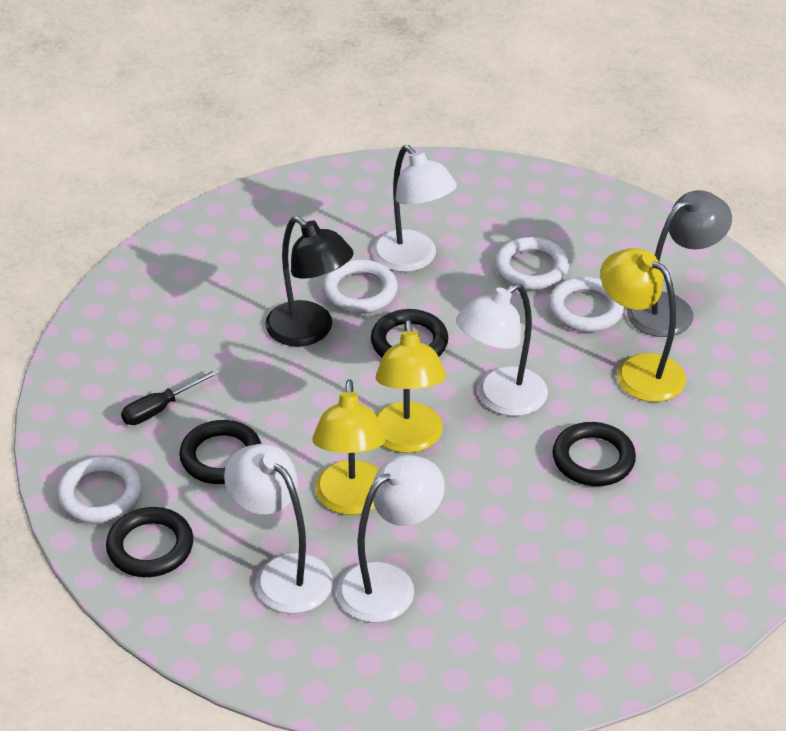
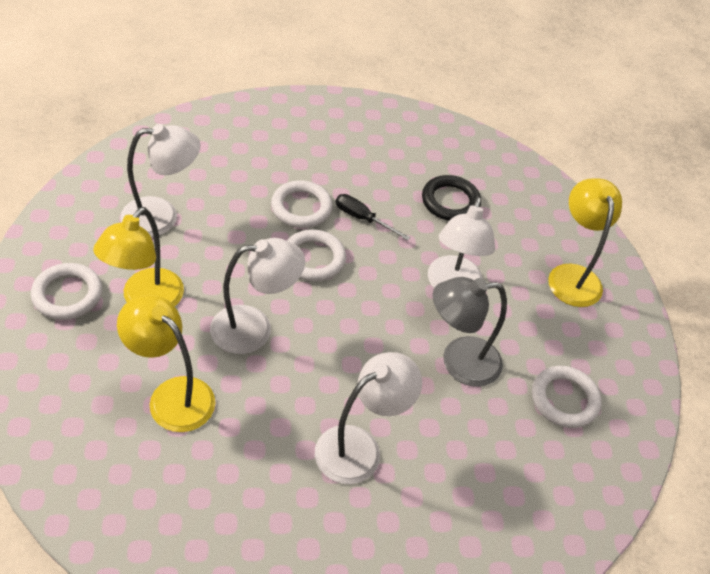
black lamp: [265,216,354,347] = 1 -> none = 0
black ring: [106,507,193,577] [179,420,262,484] [371,309,448,358] [552,422,636,486] = 4 -> [422,175,481,221] = 1

